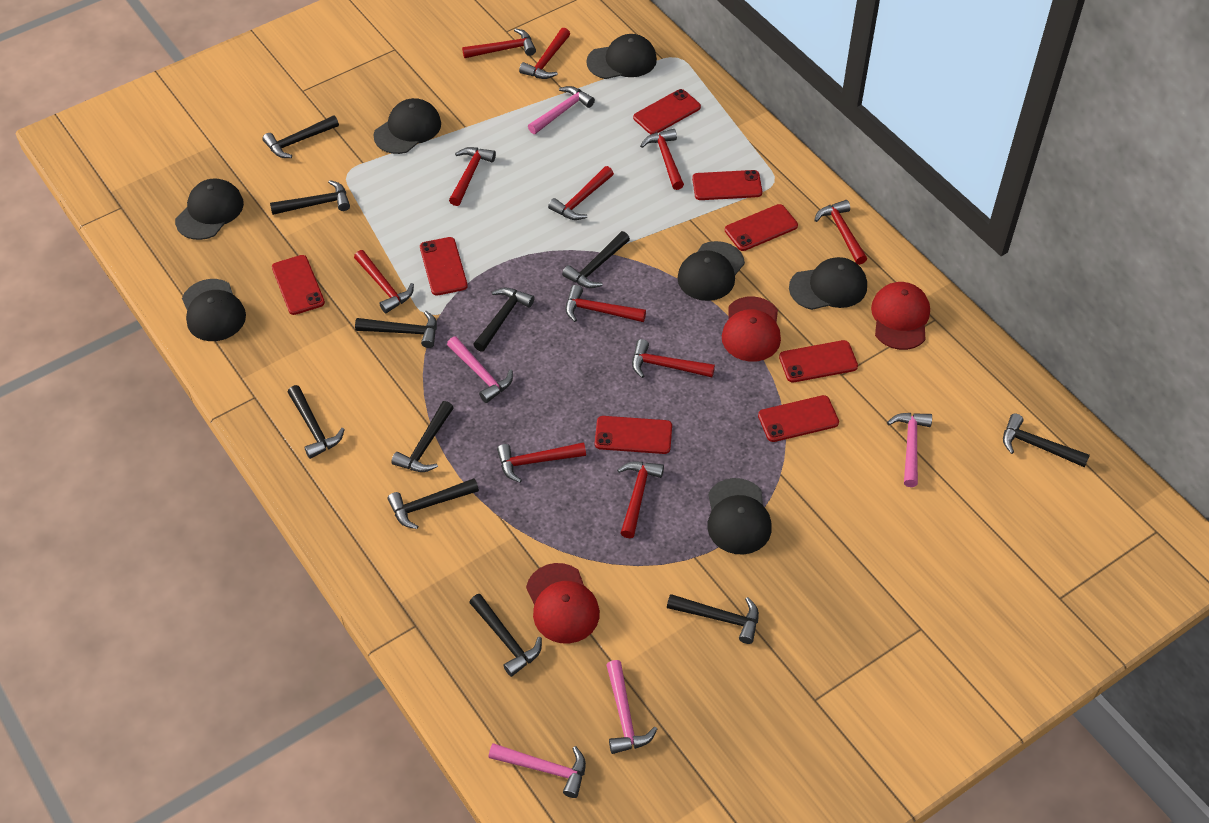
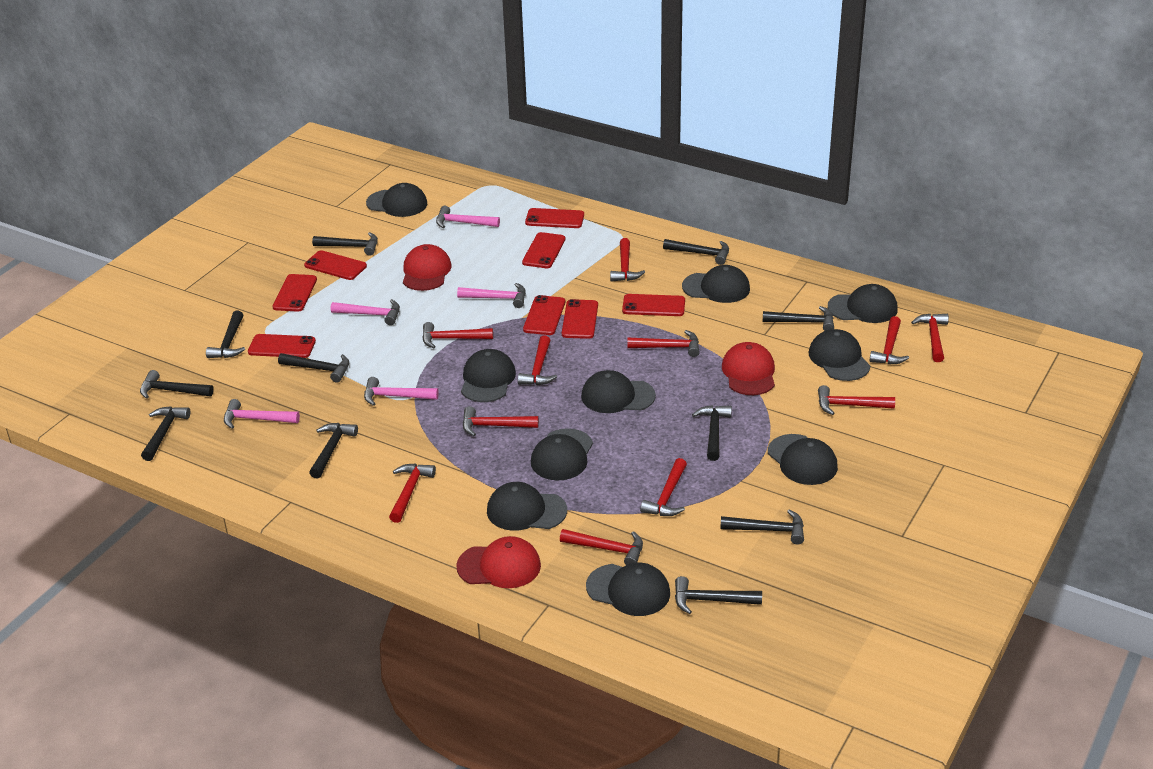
black cap: [175,178,244,240] [182,279,246,341] [374,98,441,154] [586,34,657,79] [677,241,745,301] [707,478,772,555] [789,257,867,310] = 7 -> [366,183,427,217] [461,349,516,402] [487,482,567,531] [531,428,593,480] [581,370,656,413] [586,563,670,616] [682,265,750,303] [768,434,838,485] [809,329,870,381] [828,284,898,323] = 10

